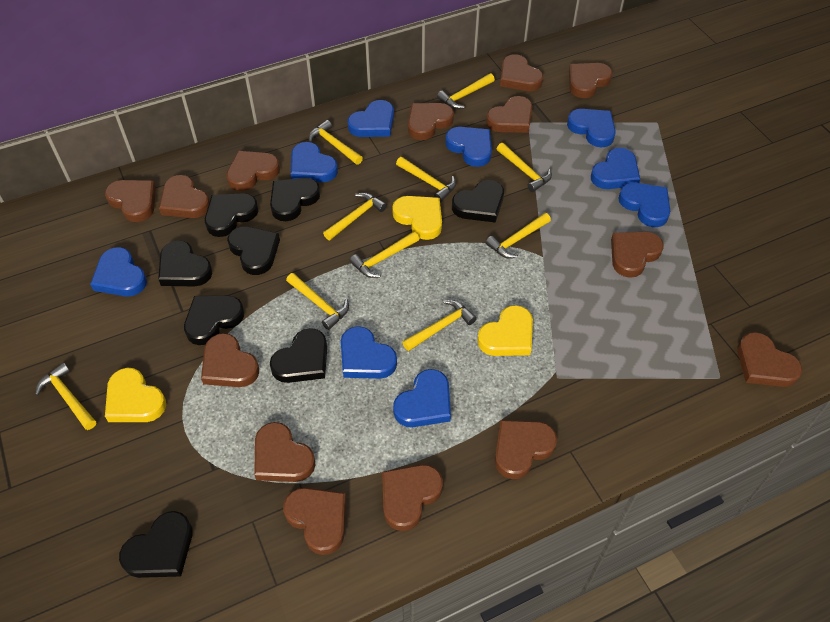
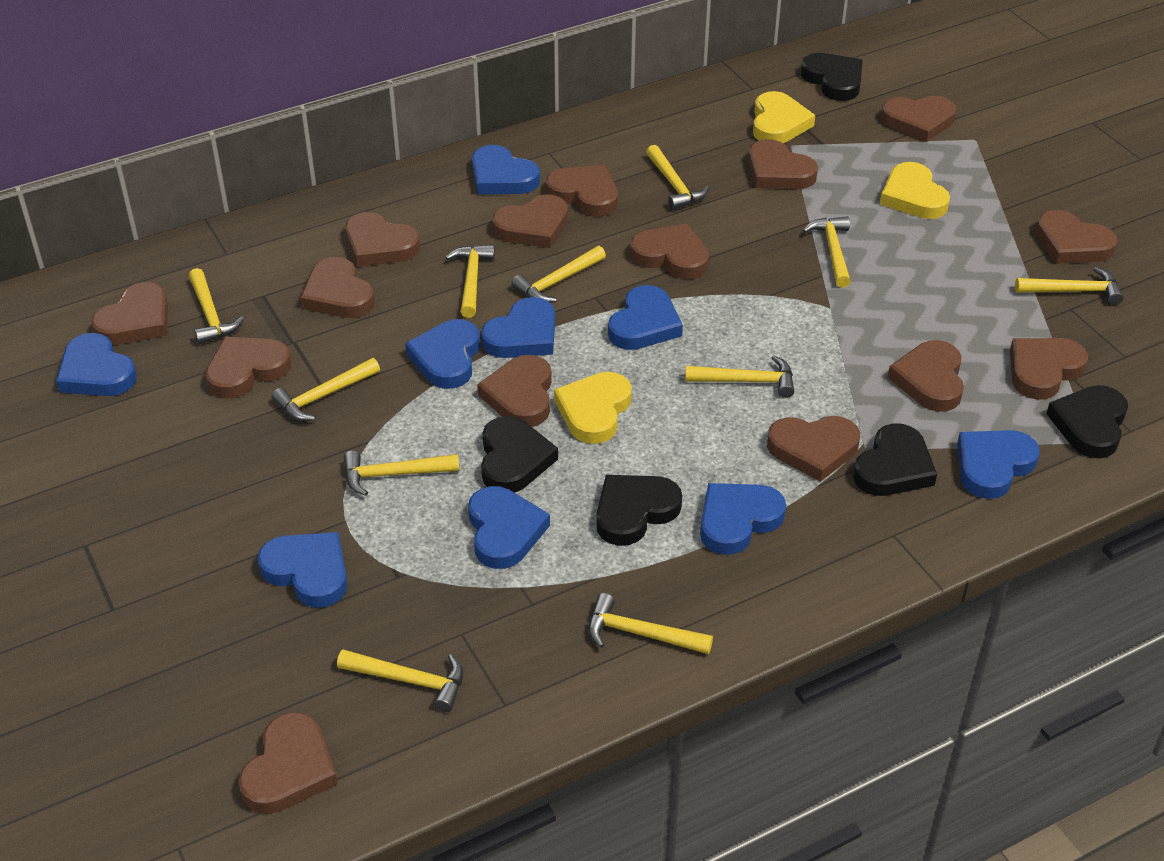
black heart: [119,511,192,578] [158,240,213,287] [184,296,244,345] [205,193,258,237] [227,226,280,275] [270,178,320,221] [270,328,327,383] [452,180,504,223] = 8 -> [481,416,558,493] [596,475,682,546] [801,53,863,101] [853,424,937,496] [1046,385,1128,458] = 5
brown heart: [105,180,156,222] [159,175,210,218] [201,333,259,387] [226,151,280,191] [254,422,316,482] [283,488,346,555] [382,465,443,531] [408,103,454,140] [486,96,533,133] [495,420,557,479] [500,54,543,91] [569,63,612,98] [611,232,664,278] [737,332,802,387] = 14 -> [91,282,168,345] [205,337,291,398] [238,712,338,814] [300,257,375,318] [345,212,420,267] [477,355,552,427] [492,194,568,248] [546,165,618,216] [630,224,709,279] [748,139,818,189] [767,416,860,482] [881,96,956,142] [888,340,964,412] [1010,338,1088,400] [1036,210,1118,264] = 15
yellow hammer: [35,363,96,430] [286,273,349,330] [309,120,363,165] [323,193,387,240] [349,231,419,278] [396,157,456,202] [402,300,477,351] [437,73,495,109] [486,213,551,259] [497,143,552,192] = 10 -> [189,268,244,344] [272,358,380,421] [337,649,463,712] [344,451,459,496] [445,245,495,318] [512,246,606,303] [588,593,713,654] [646,145,709,210] [685,356,794,398] [803,216,851,288] [1015,267,1123,305] = 11

